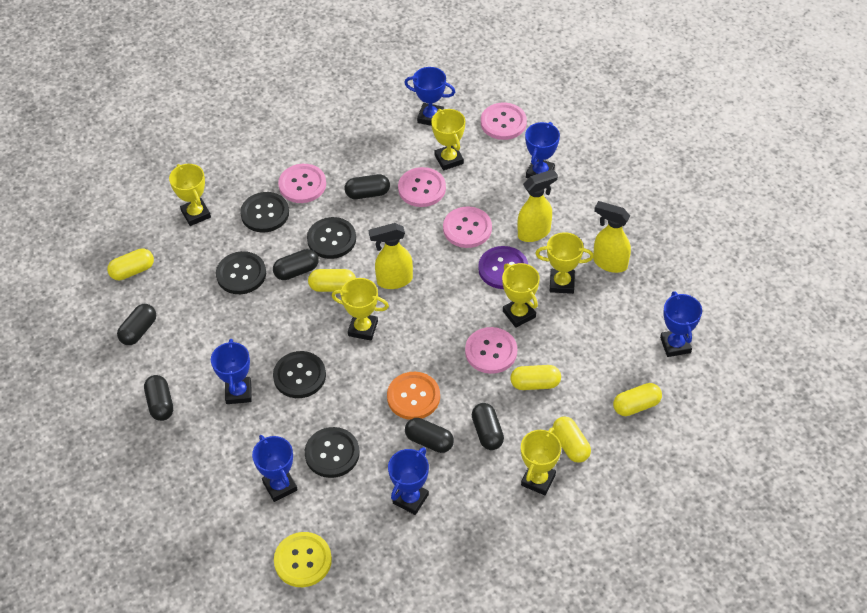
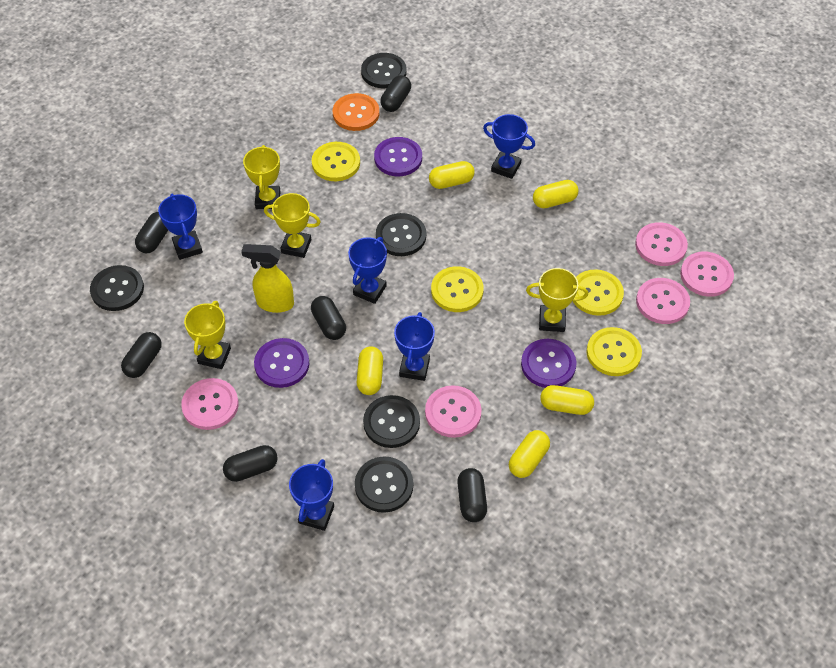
blue trophy: [211,339,252,404] [252,435,298,502] [388,447,429,515] [404,67,455,126] [525,122,560,178] [660,291,702,357] = 6 -> [158,194,203,260] [289,459,334,531] [348,237,387,304] [394,312,435,381] [483,114,535,179] = 5
purple button: [478,246,528,289] = 1 -> [254,338,309,388] [374,137,422,176] [521,339,577,388] = 3
yellow button: [274,532,332,587] = 1 -> [312,142,360,181] [431,266,484,312] [573,269,624,316] [587,327,642,376] = 4
yellow spray bottle: [369,223,413,289] [518,169,558,242] [593,201,631,273] = 3 -> [241,244,294,313] = 1
yellow trophy: [169,164,211,226] [332,278,389,340] [431,109,465,170] [502,263,540,328] [521,427,561,495] [535,232,594,294] = 6 -> [184,301,231,369] [243,145,281,209] [264,193,320,258] [526,268,588,332] = 4

